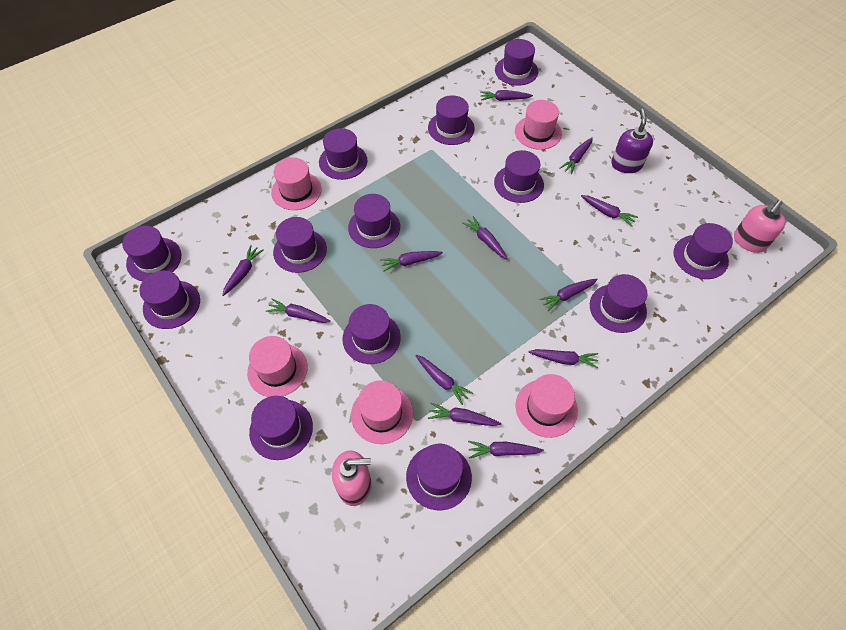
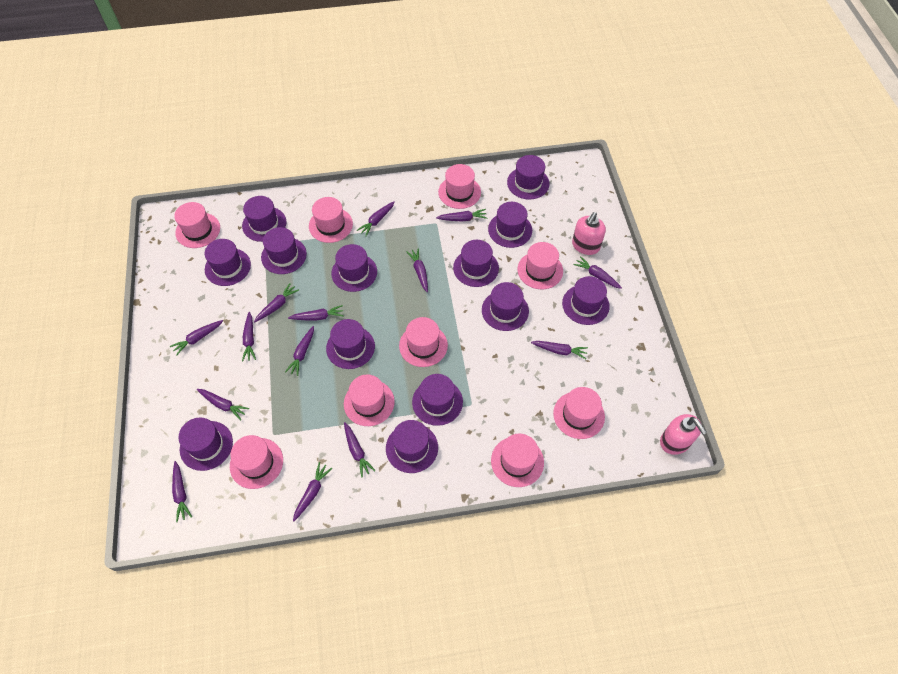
pink hat: [247,336,308,397] [271,157,322,210] [351,380,413,444] [515,100,562,150] [516,374,578,438] = 5 -> [174,202,220,248] [230,435,283,489] [309,197,353,243] [344,375,395,426] [399,317,448,367] [438,164,481,209] [491,434,544,487] [517,242,563,289] [553,387,605,439] = 9
purple carrot: [222,245,263,296] [266,298,331,323] [380,251,443,271] [415,355,473,405] [428,402,501,426] [462,216,508,259] [468,441,544,459] [480,90,533,101] [529,349,598,368] [539,279,598,311] [559,137,593,174] [581,195,638,227] = 12 -> [170,320,223,356] [172,461,192,522] [197,389,249,420] [242,312,256,362] [254,283,299,322] [285,326,314,376] [288,305,344,321] [293,462,332,521] [344,422,376,478] [357,201,395,236] [406,248,428,292] [436,209,487,222] [531,341,588,359] [573,256,622,289] = 14
purple soap dispenser: [611,109,653,173] = 1 -> none = 0

